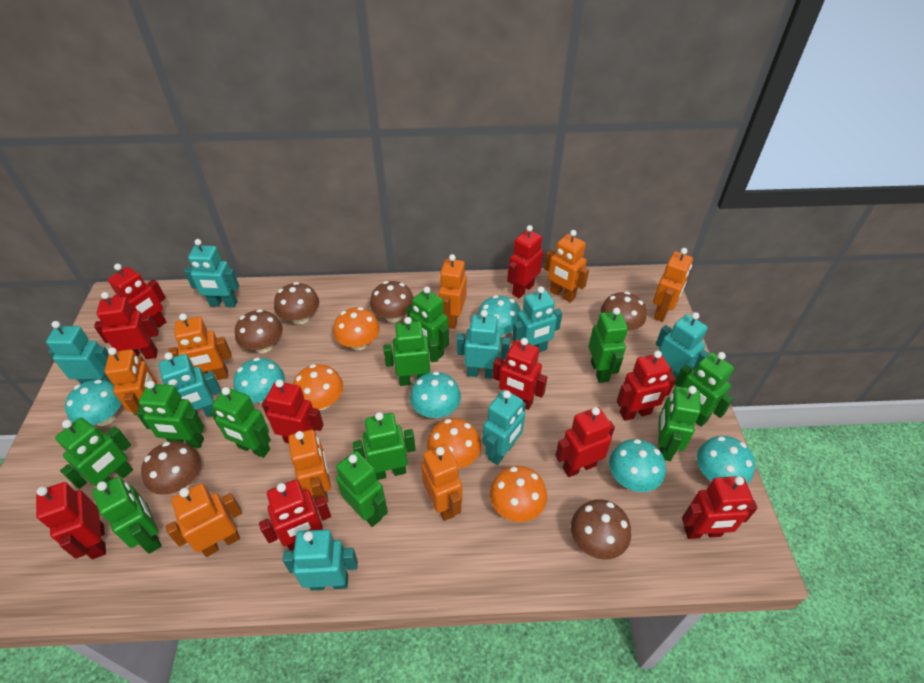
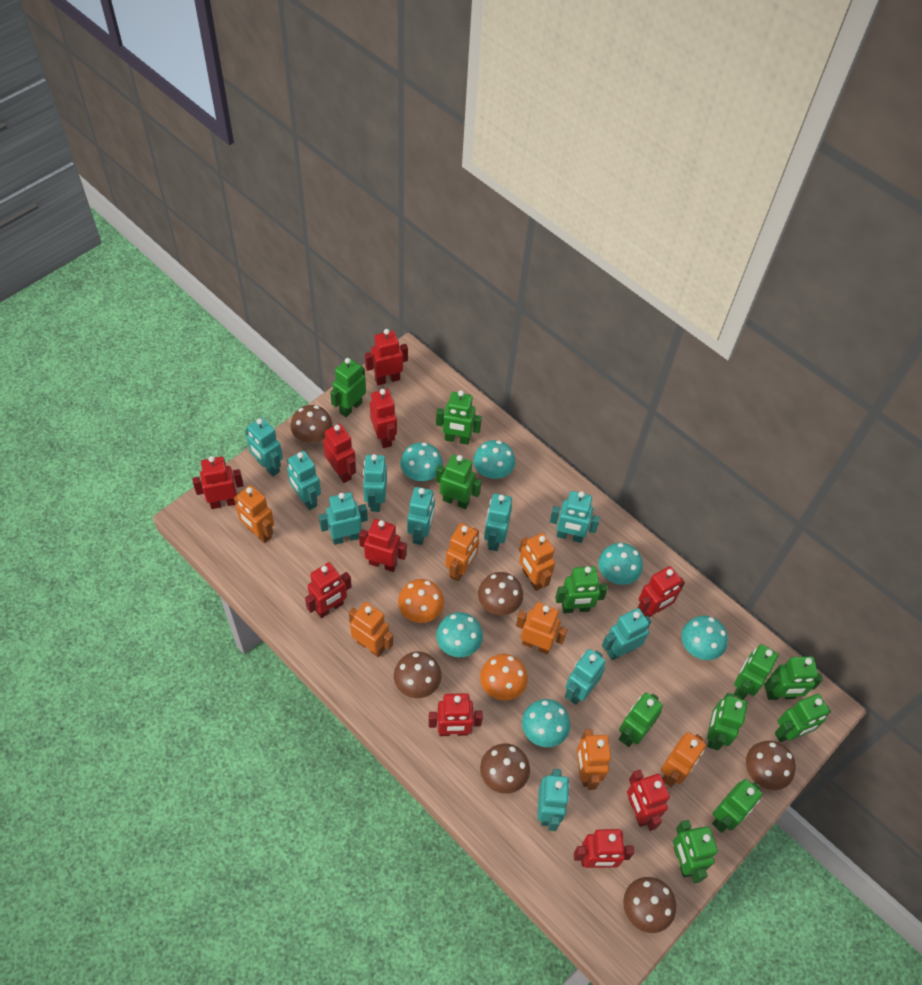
orange mushroom: [293,364,343,410] [333,307,380,350] [427,418,481,469] [490,466,547,522] = 4 -> [398,579,444,623] [480,654,528,700] = 2
orange robot: [105,347,157,415] [165,484,242,557] [168,313,232,380] [288,430,331,504] [421,444,462,521] [439,254,467,329] [544,230,589,303] [653,248,693,322] = 8 -> [234,485,274,543] [349,602,393,657] [445,523,479,581] [516,602,568,654] [519,533,555,591] [576,729,611,790] [661,732,706,788] = 7
turquoise robot: [46,321,114,385] [159,352,221,417] [184,239,239,307] [283,529,358,590] [456,310,510,379] [483,389,526,465] [512,286,562,352] [656,312,710,379] = 8 -> [245,417,283,477] [287,451,321,510] [319,492,368,545] [363,454,387,512] [407,487,435,545] [484,493,512,551] [537,769,570,831] [550,491,600,543] [565,649,606,705] [602,608,652,660] = 10

